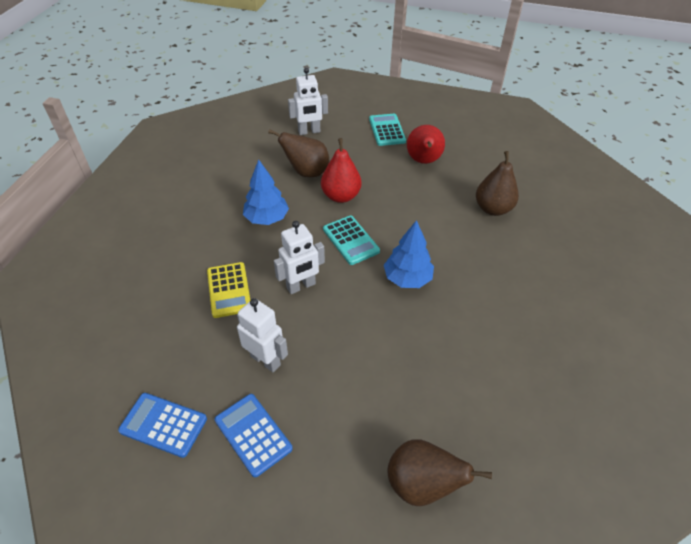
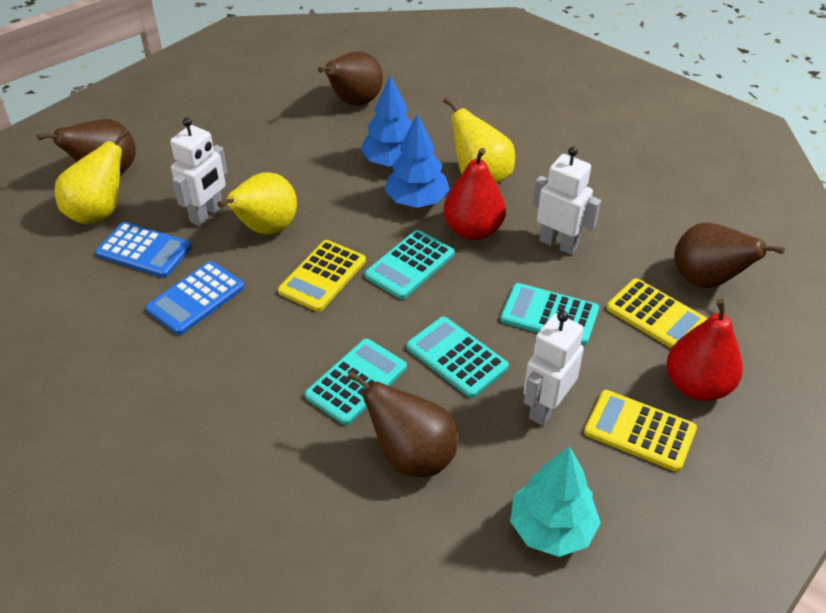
brown pear: [268,129,329,177] [388,439,492,506] [476,151,519,216] = 3 -> [37,119,136,173] [318,51,383,106] [347,371,458,477] [674,222,785,288] = 4
turquoise calculator: [323,216,380,265] [369,114,406,146] = 2 -> [305,339,407,425] [365,230,455,299] [407,317,509,398] [500,283,599,345] = 4
turquoise tree: none = 0 -> [510,446,601,557] = 1
yellow calculator: [207,262,250,318] = 1 -> [278,240,366,312] [584,390,697,472] [606,278,708,348] = 3
yellow pear: none = 0 -> [55,129,129,224] [217,172,297,235] [443,97,515,184] = 3

